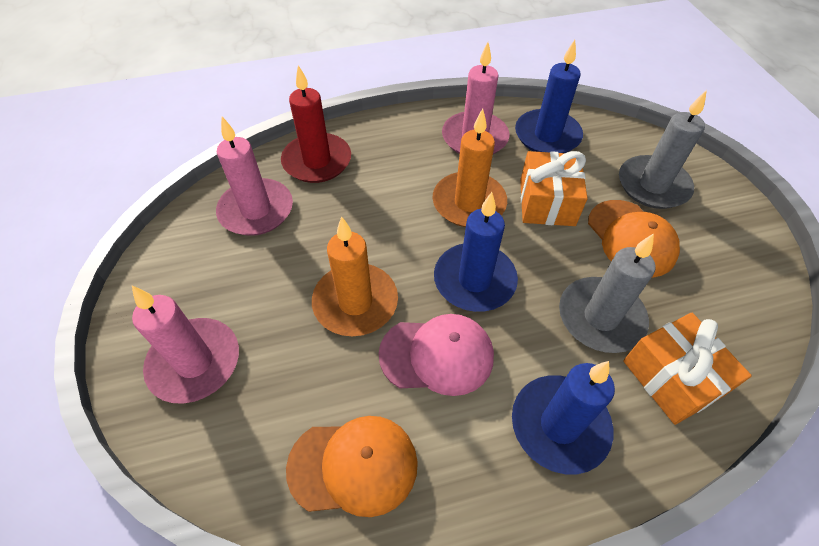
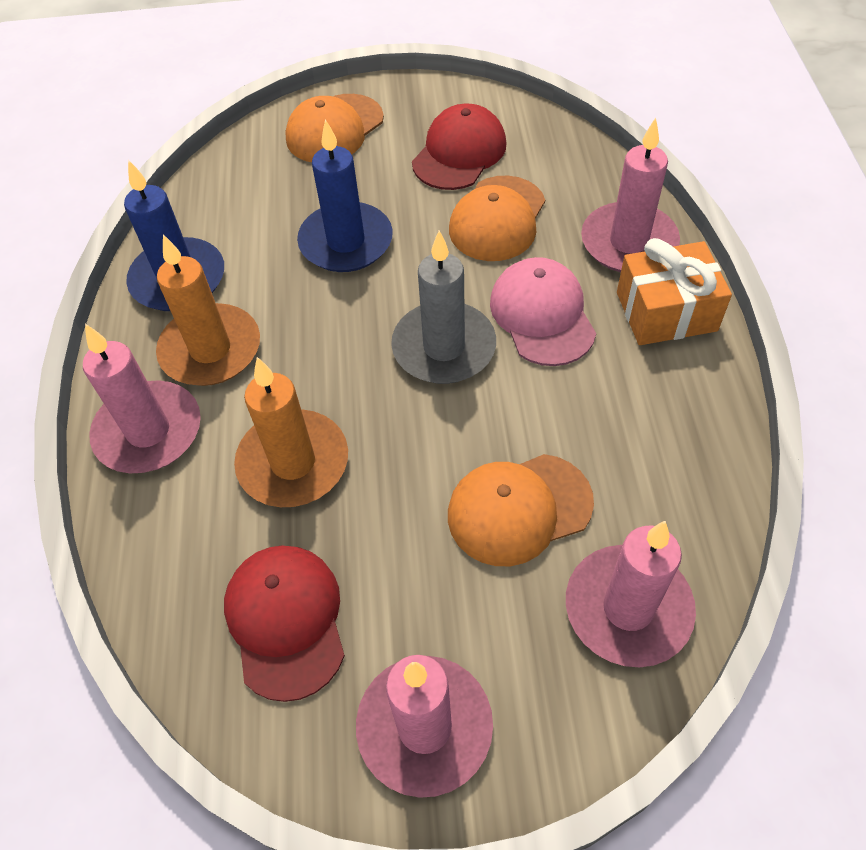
blue candle: [434,192,518,312] [512,361,615,474] [515,40,583,153] = 3 -> [124,160,224,311] [297,119,393,272] = 2
grey candle: [559,233,656,353] [619,90,707,209] = 2 -> [391,231,496,384] = 1
orange cap: [286,416,418,517] [588,200,680,278] = 2 -> [285,94,384,162] [448,454,594,566] [449,176,545,261] = 3
orange gift: [520,151,588,226] [623,313,752,425] = 2 -> [617,238,732,345] = 1
pink candle: [132,285,239,404] [216,117,293,236] [442,42,509,154] = 3 -> [83,324,201,473] [356,655,493,798] [566,521,696,668] [581,118,680,272] = 4
red candle: [281,65,351,183] = 1 -> none = 0
red cap: none = 0 -> [224,546,345,702] [412,104,507,190] = 2

